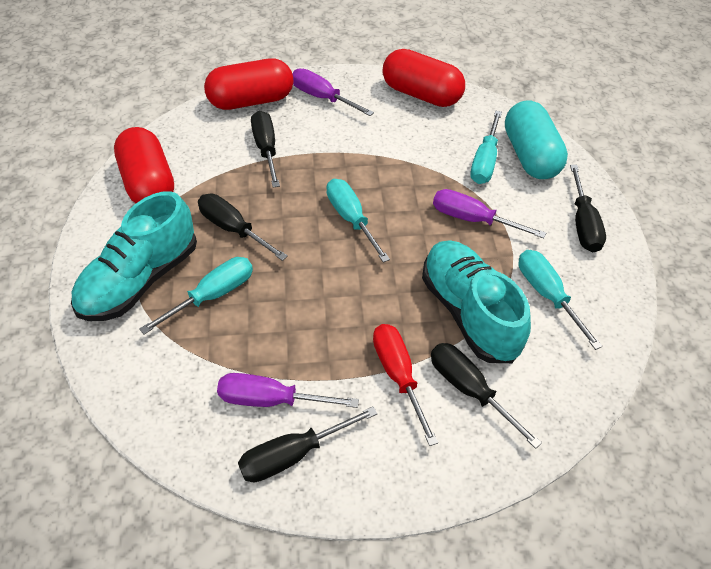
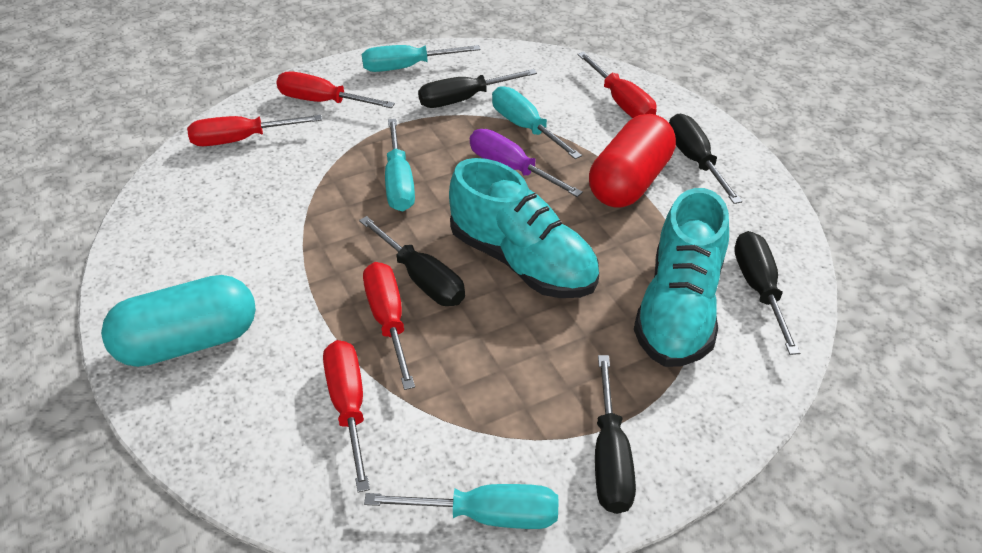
purple screwdriver: [217,373,359,408] [292,69,374,116] [433,189,546,238] = 3 -> [470,129,583,197] = 1
red capsule: [114,127,174,203] [204,58,293,110] [383,49,465,107] = 3 -> [589,114,676,208] = 1
red screwdriver: [373,324,438,446] = 1 -> [187,115,322,146] [276,71,395,108] [323,340,370,493] [363,262,415,390] [577,52,656,118] = 5

